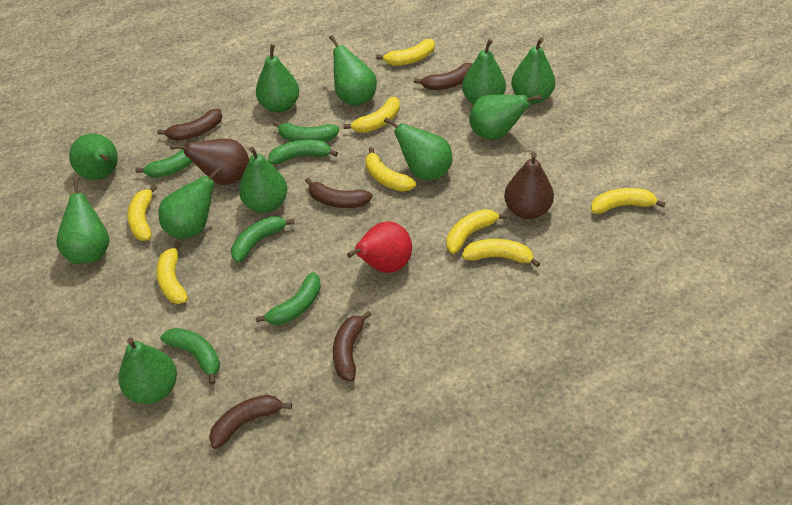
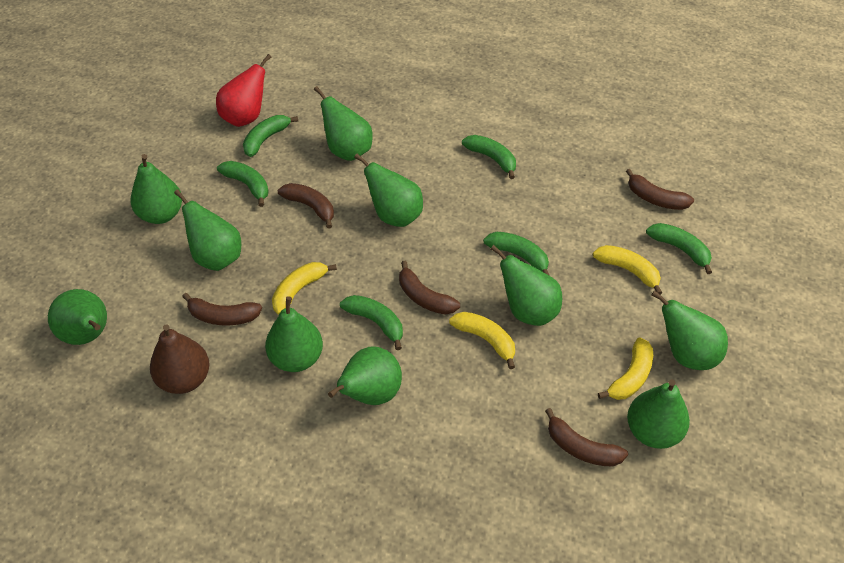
brown pear: [170,139,249,185] [504,152,554,219] = 2 -> [150,324,210,394] = 1
green pear: [56,178,109,264] [69,134,118,180] [119,338,177,404] [158,166,223,239] [239,147,288,213] [256,44,299,113] [329,35,377,106] [384,117,452,180] [462,39,506,104] [469,95,542,140] [511,37,555,104] = 11 -> [48,289,107,345] [130,154,182,224] [174,189,241,271] [265,296,323,372] [314,86,373,161] [328,346,402,405] [354,154,423,227] [491,245,562,326] [627,379,690,449] [651,290,728,370] = 10
yellow banana: [127,184,158,241] [156,242,188,304] [344,97,400,133] [365,147,416,192] [376,39,435,66] [446,209,507,254] [462,239,540,267] [591,188,666,214] = 8 -> [272,262,337,315] [449,312,515,369] [593,245,662,295] [598,337,653,400] = 4

